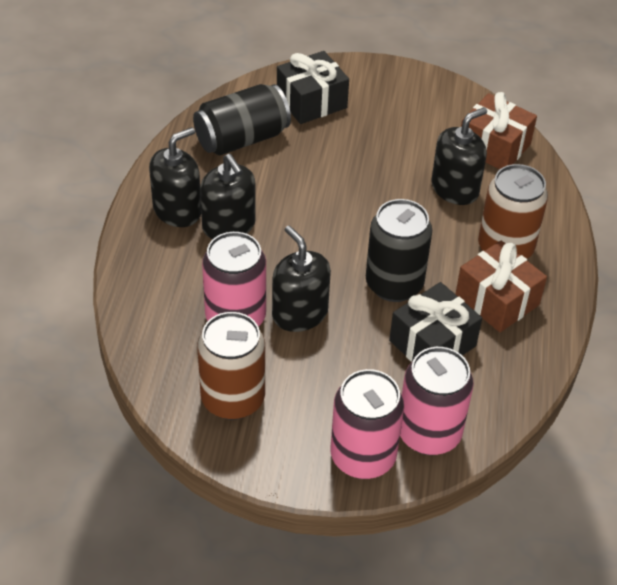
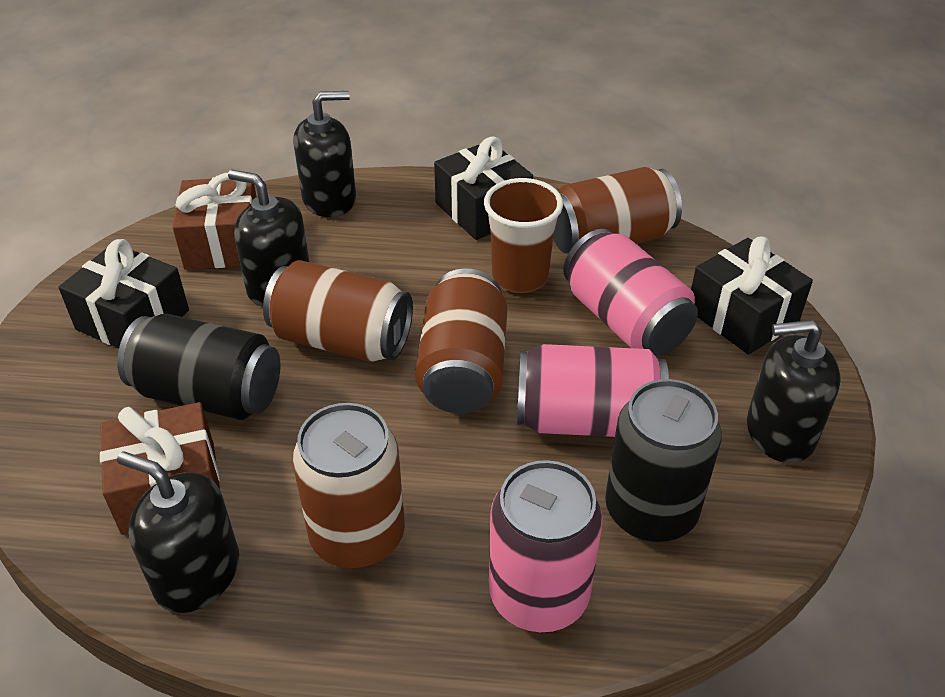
black gift: [277,51,349,124] [389,282,482,362] = 2 -> [59,239,189,348] [434,136,533,240] [691,236,813,355] = 3
brown can: [197,312,265,420] [478,164,548,259] = 2 -> [263,260,413,362] [292,403,405,568] [415,268,507,414] [553,167,682,253] = 4
brown cup: none = 0 -> [484,178,563,293] = 1

